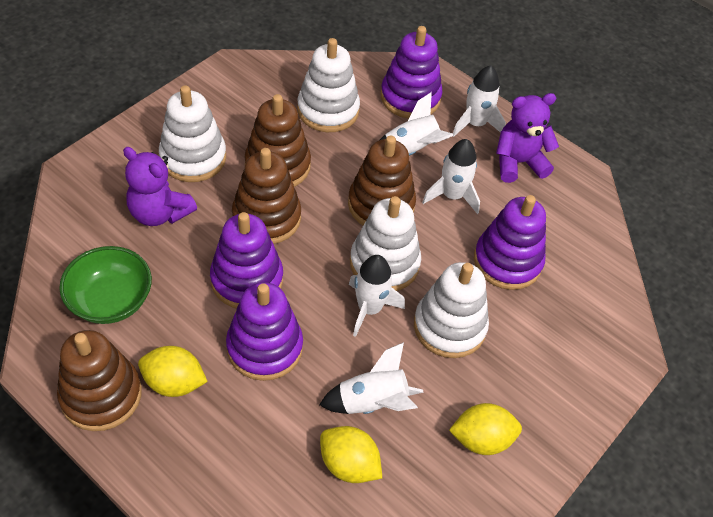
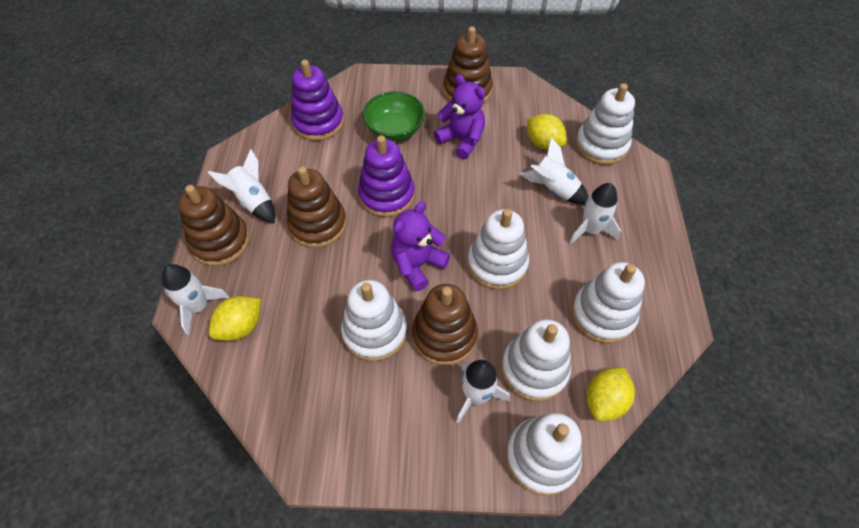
purple stacking toy: [210,212,283,308] [226,282,303,381] [381,26,443,119] [474,195,546,290] = 4 -> [291,60,344,141] [358,135,415,217] = 2
white stacking toy: [159,85,226,182] [297,38,360,132] [350,196,421,291] [414,262,489,358] = 4 -> [341,280,407,362] [467,209,529,290] [501,319,571,402] [506,413,582,496] [572,262,645,343] [576,83,635,165] = 6

